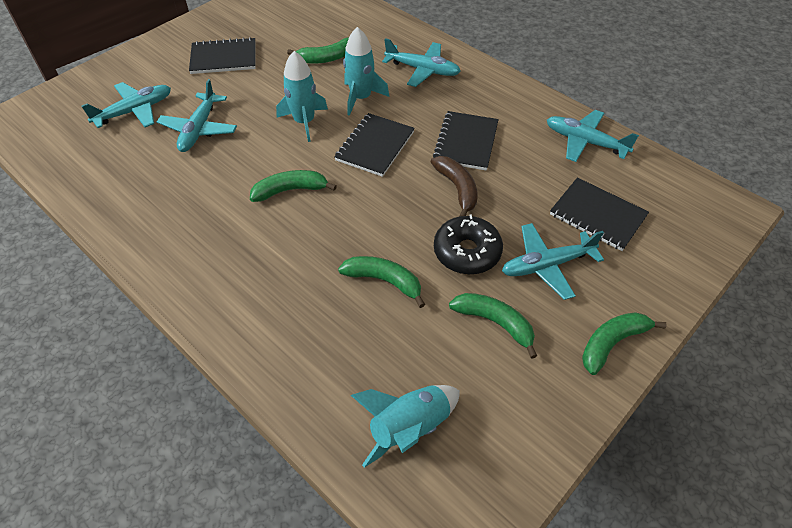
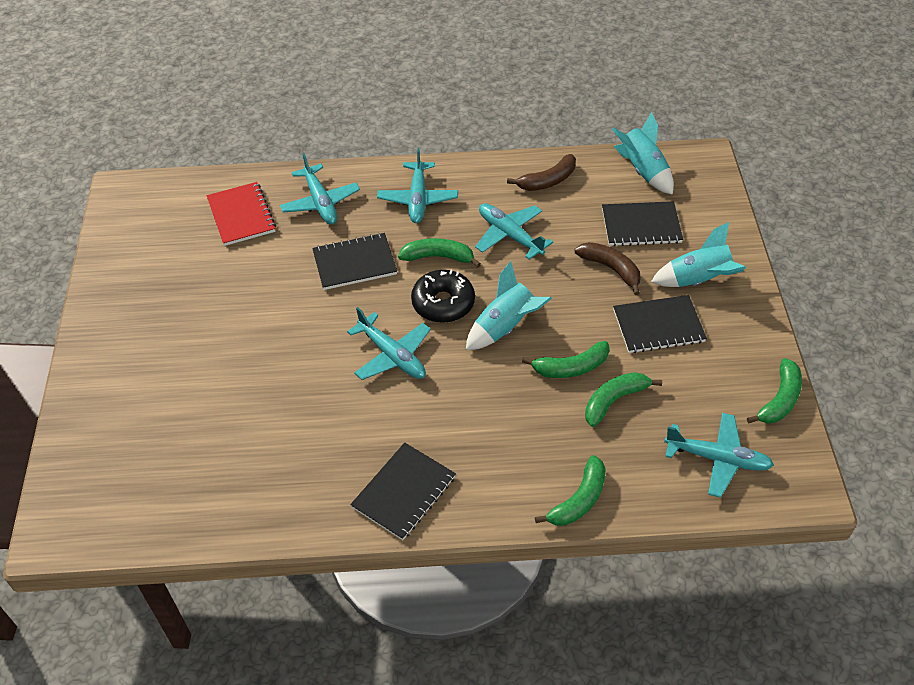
brown banana: [431,156,477,217] = 1 -> [507,154,576,191] [574,242,641,295] = 2
red notebook: none = 0 -> [207,182,276,246] = 1

